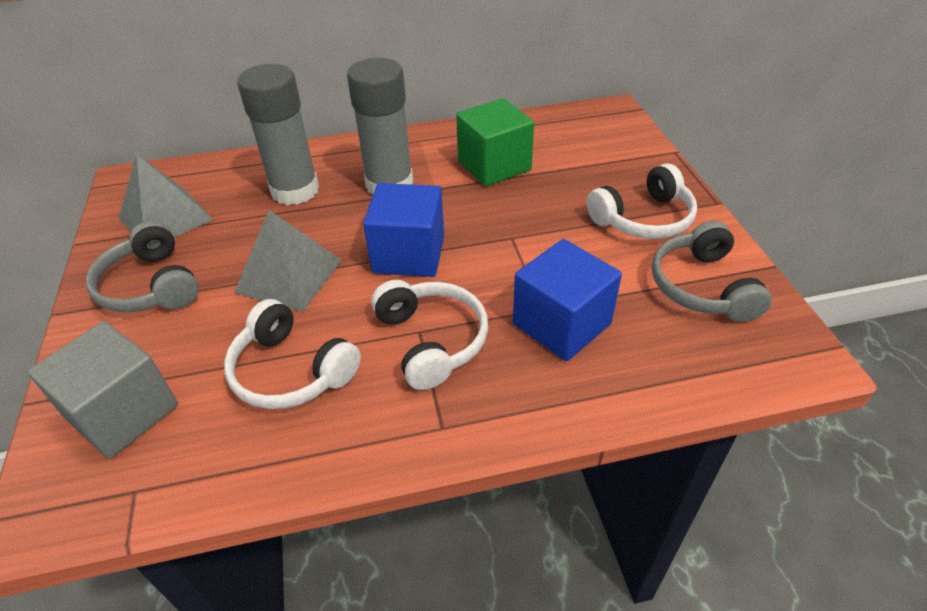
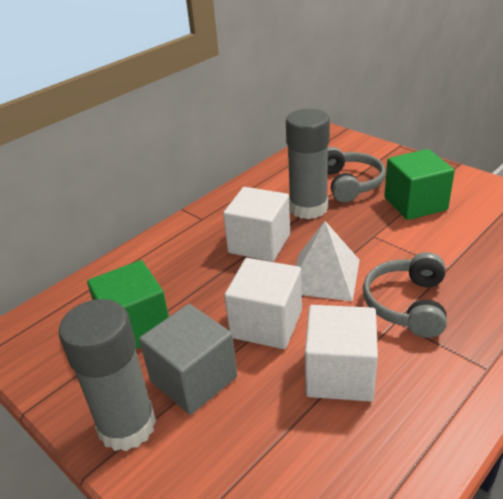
blue cube: [363,183,444,277] [513,239,622,361] = 2 -> none = 0
green cube: [456,98,534,186] = 1 -> [87,260,169,349] [384,149,455,220] = 2
grey pyramid: [119,154,214,238] [234,210,342,312] = 2 -> none = 0
white cube: none = 0 -> [223,187,290,262] [224,258,302,349] [305,305,378,402] = 3
white headphones: [224,299,361,409] [371,280,488,390] [587,163,697,239] = 3 -> none = 0
white pyramid: none = 0 -> [295,221,360,301] = 1

